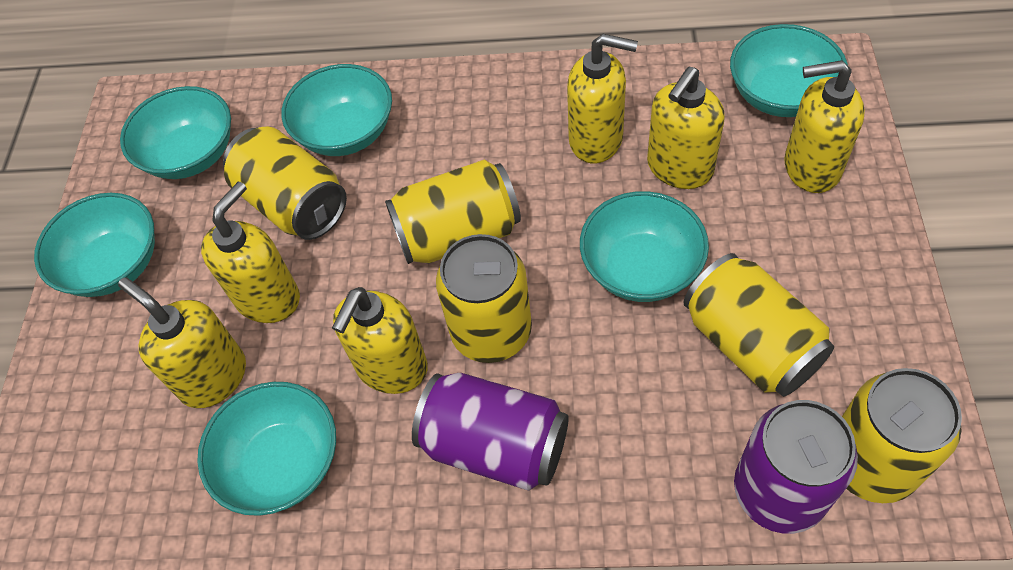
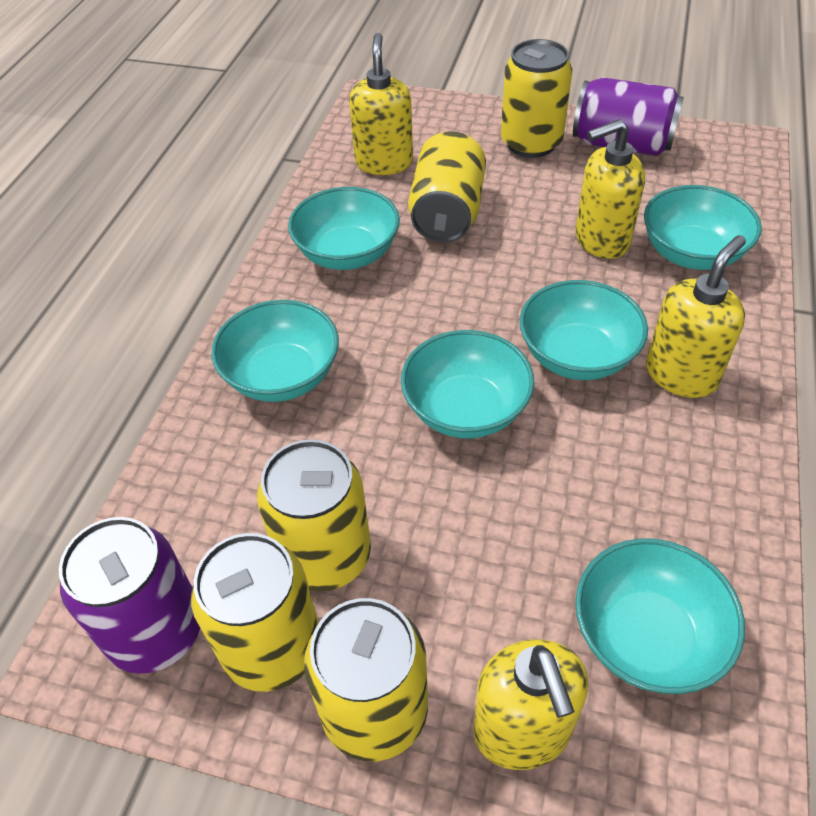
yellow soap dispenser: [118,277,246,408] [201,182,300,323] [332,287,428,394] [567,34,638,163] [647,67,725,189] [784,60,865,193] = 6 -> [349,33,413,175] [474,639,588,770] [575,119,645,259] [646,235,746,398] = 4

